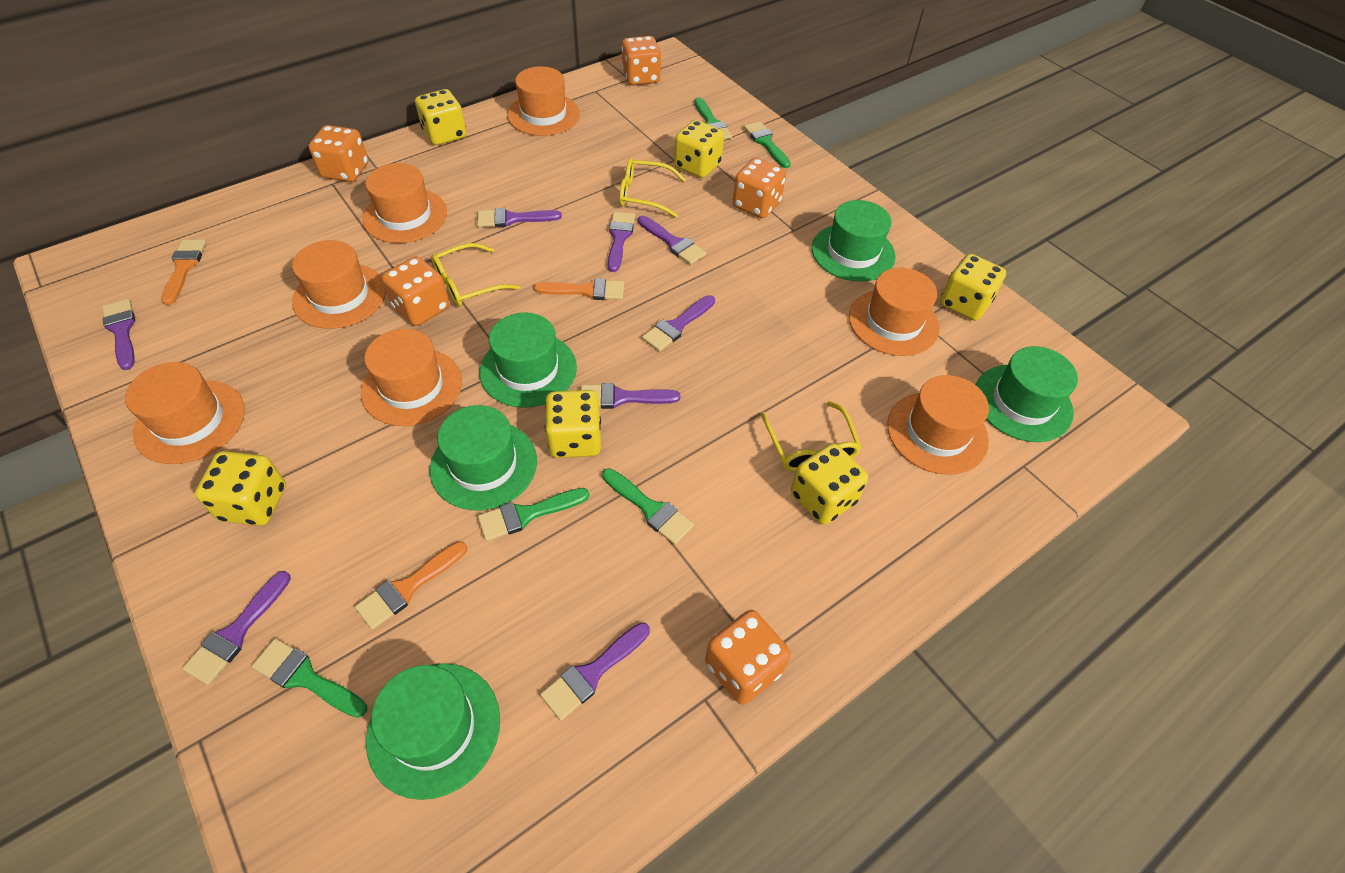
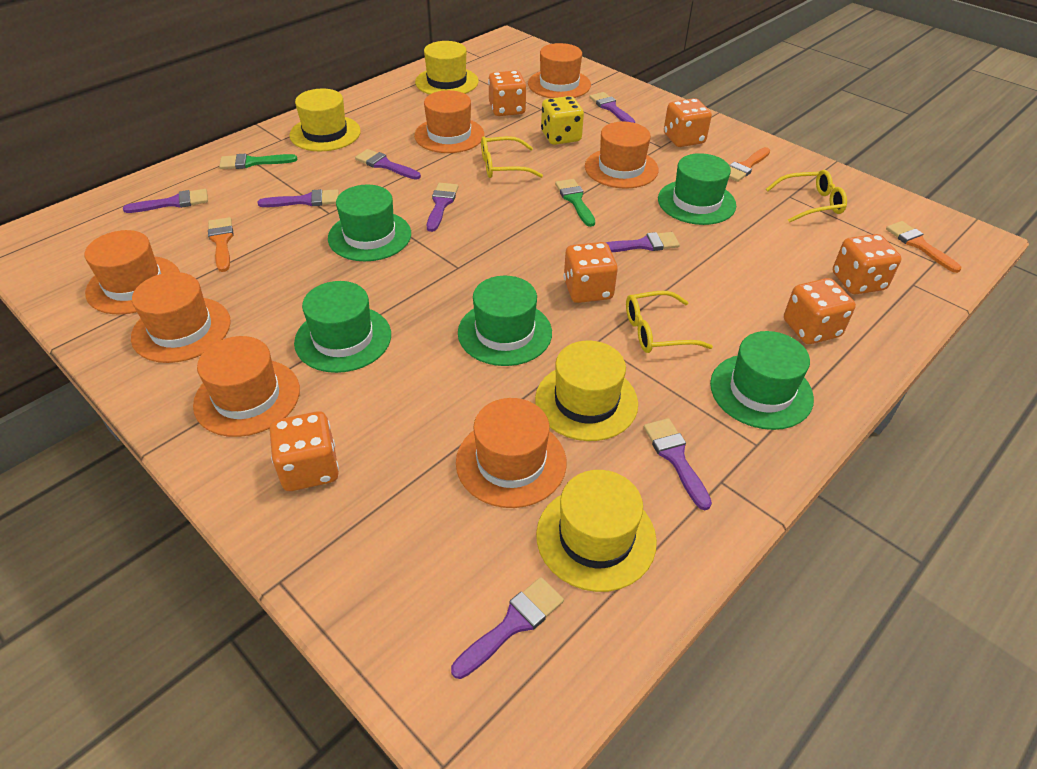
green brush: [251,638,367,718] [478,488,589,541] [602,468,694,545] [695,97,732,140] [744,121,791,168] = 5 -> [219,153,297,169] [555,179,595,227] = 2
orange dice: [309,125,368,182] [382,256,450,326] [621,36,661,85] [705,610,791,705] [733,158,786,218] = 5 -> [270,411,339,491] [488,71,527,116] [564,242,618,303] [664,98,712,147] [784,278,856,344] [833,234,901,294] = 6
yellow dice: [195,451,286,526] [415,89,467,145] [545,390,601,458] [674,120,724,178] [791,443,868,525] [940,254,1006,321] = 6 -> [541,96,584,145] = 1
yellow hat: none = 0 -> [289,88,361,151] [415,41,479,95] [535,341,638,441] [536,470,657,592] = 4

